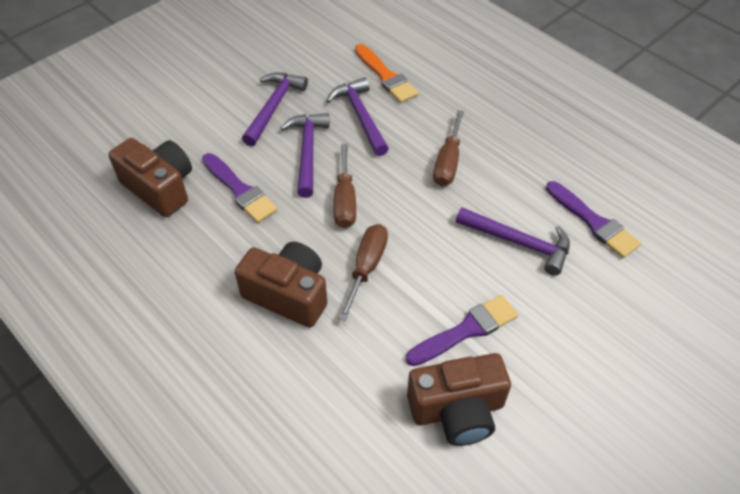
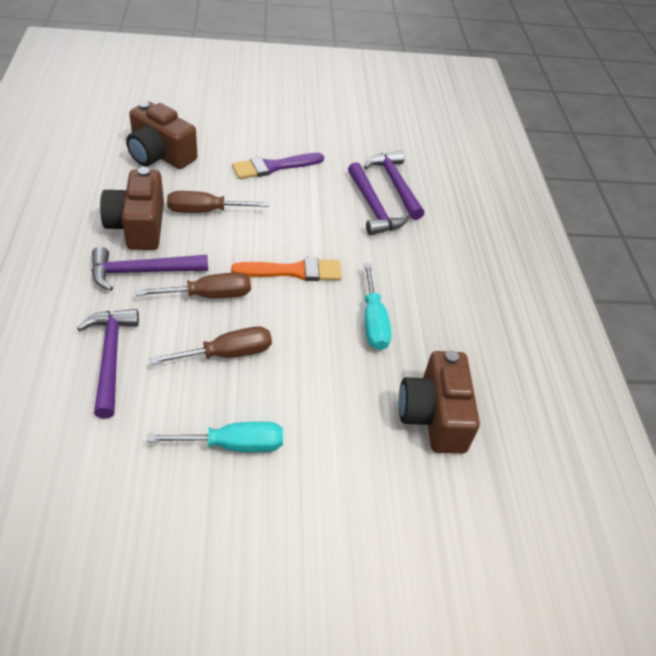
purple brush: [202,153,278,223] [406,295,518,366] [546,181,641,258] = 3 -> [232,153,324,179] = 1
turquoise screwdriver: none = 0 -> [147,422,283,452] [364,263,391,350] = 2

